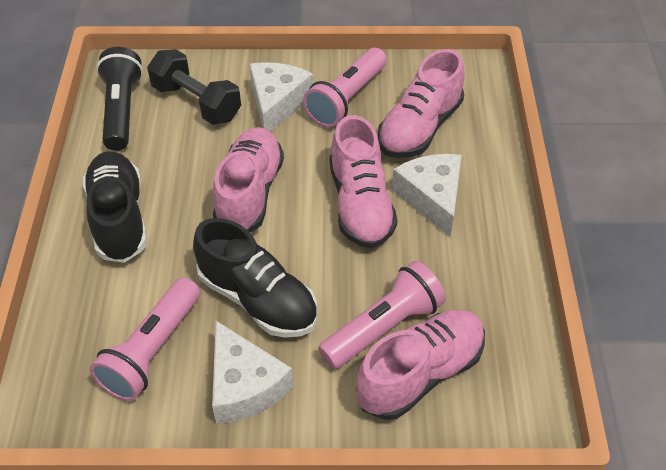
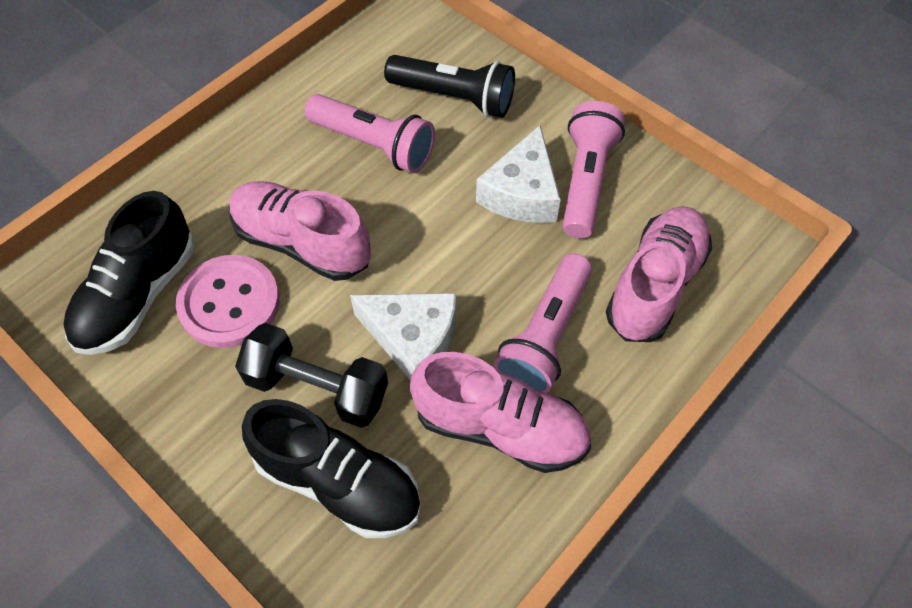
pink button: none = 0 -> [176,255,280,348] = 1
pink shoe: [213,127,284,232] [329,115,398,249] [356,309,485,420] [378,49,465,158] = 4 -> [229,181,371,281] [410,352,591,473] [606,206,712,342] = 3
white cheese: [212,321,293,424] [250,62,313,131] [392,154,462,237] = 3 -> [350,293,456,380] [476,125,561,223] = 2

